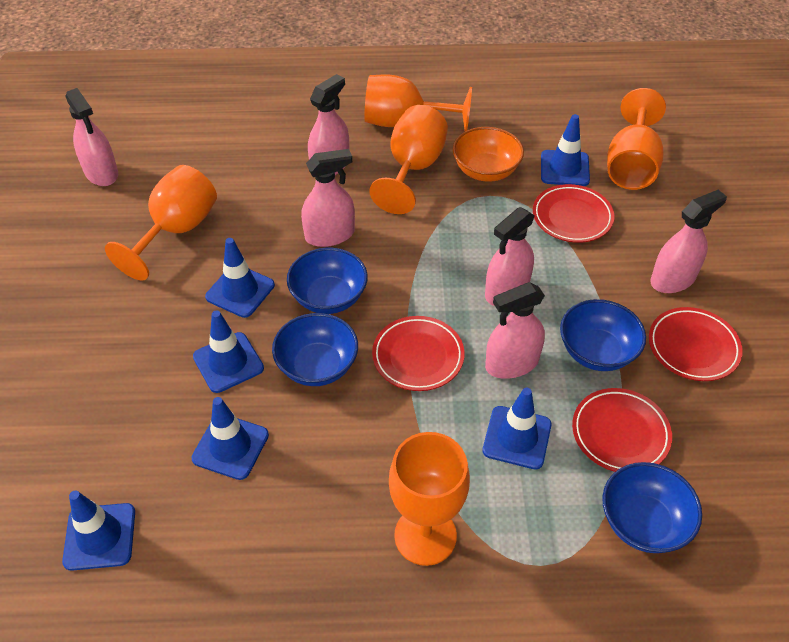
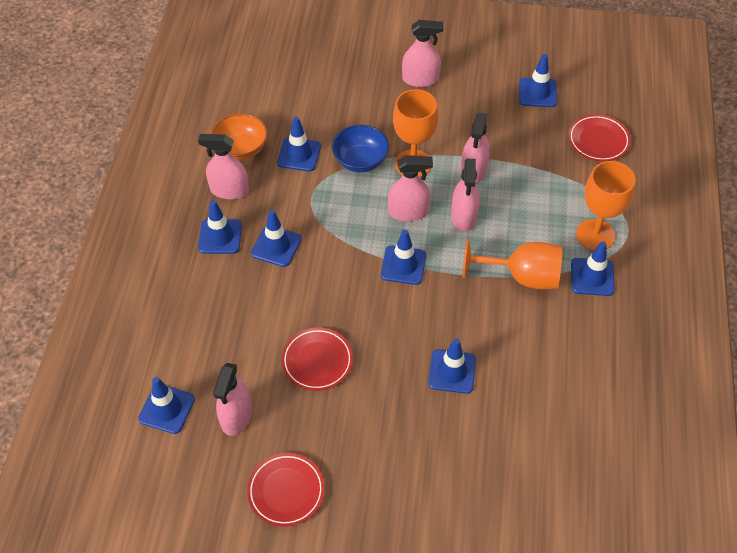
blue bowl: [272,313,358,386] [287,248,368,314] [560,299,646,371] [602,462,702,553] = 4 -> [332,125,389,172] = 1
blue traffic cone: [62,491,135,571] [191,397,269,480] [193,310,264,393] [205,238,275,318] [483,388,552,470] [541,114,590,186] = 6 -> [138,377,195,434] [198,200,242,254] [251,210,302,267] [277,117,321,172] [381,229,426,285] [428,338,476,394] [519,54,557,107] [571,241,615,296] = 8
orange goblet: [105,165,217,281] [364,74,472,131] [369,105,448,214] [389,432,470,566] [607,88,666,190] = 5 -> [393,89,438,178] [463,238,563,289] [576,161,635,251] = 3
red plate: [372,316,465,391] [533,184,614,243] [572,388,672,472] [649,307,743,381] = 4 -> [247,453,325,527] [282,327,353,391] [568,114,631,162] = 3

